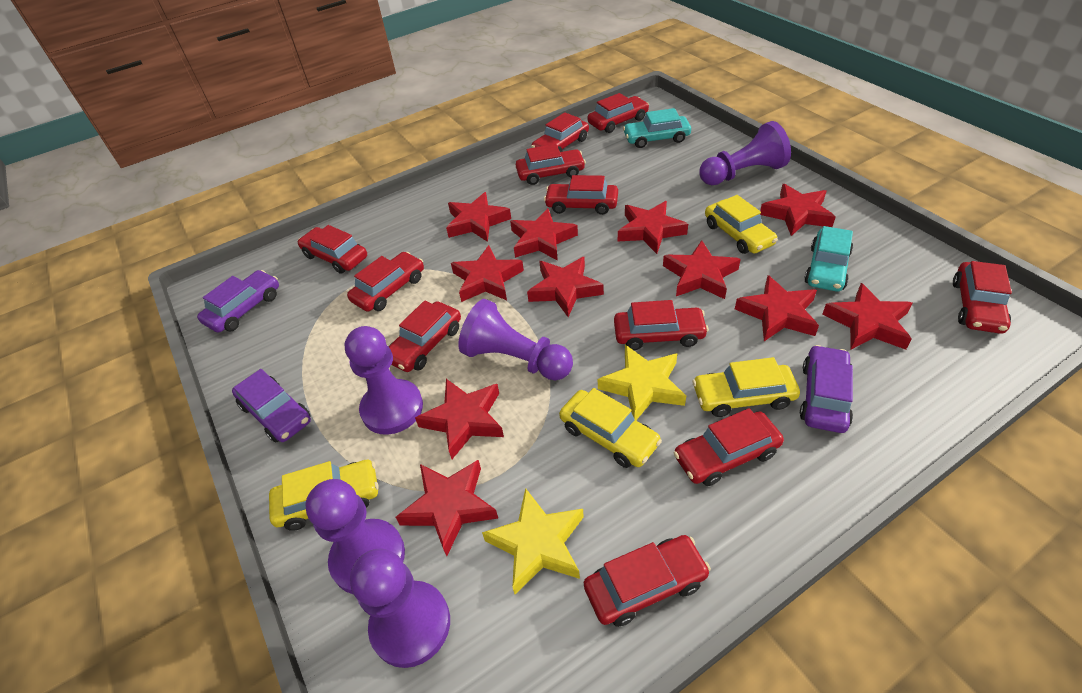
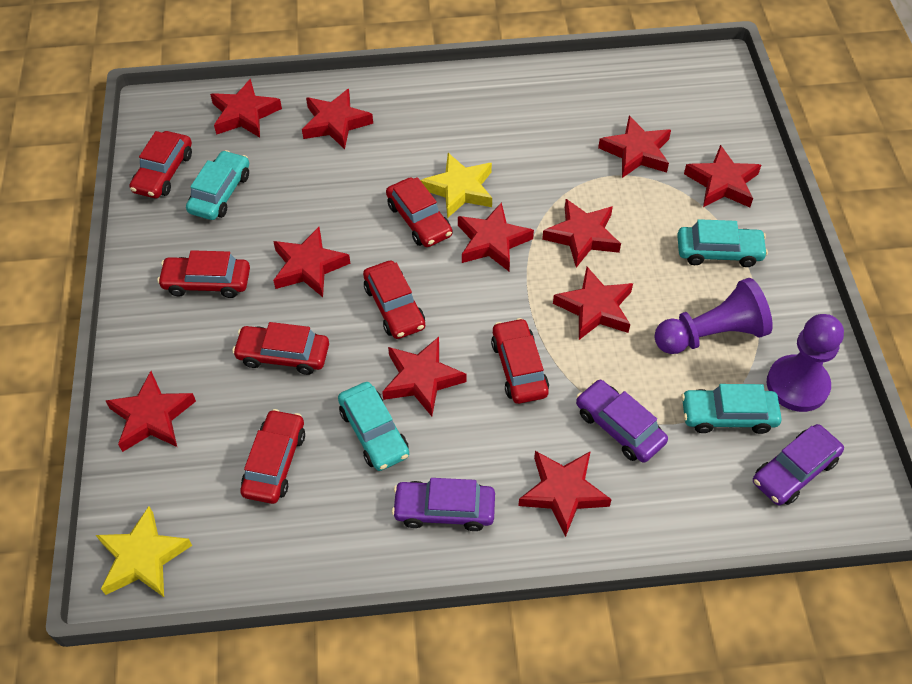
purple pawn: [305,479,405,594] [345,326,423,435] [350,548,450,668] [458,299,573,380] [699,121,791,185] = 5 -> [654,278,773,354] [767,314,844,412] = 2
red car: [298,225,367,274] [347,252,424,312] [389,301,461,372] [516,144,586,185] [531,112,589,152] [544,175,618,215] [584,535,711,627] [588,93,649,133] [614,300,709,350] [674,408,784,486] [953,261,1012,334] = 11 -> [129,131,192,198] [157,250,250,298] [232,322,329,375] [240,409,305,504] [363,260,425,339] [386,177,452,247] [491,318,549,404] = 7
turquoise car: [623,108,691,148] [804,226,853,292] = 2 -> [186,150,249,220] [338,382,409,471] [677,219,768,267] [681,384,782,434] = 4
yellow car: [269,460,379,531] [559,388,662,468] [692,357,800,417] [705,195,778,254] = 4 -> none = 0

